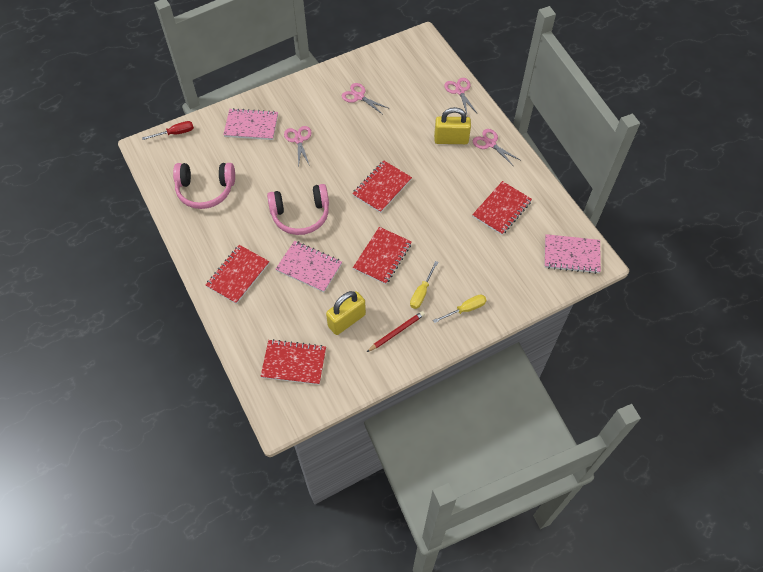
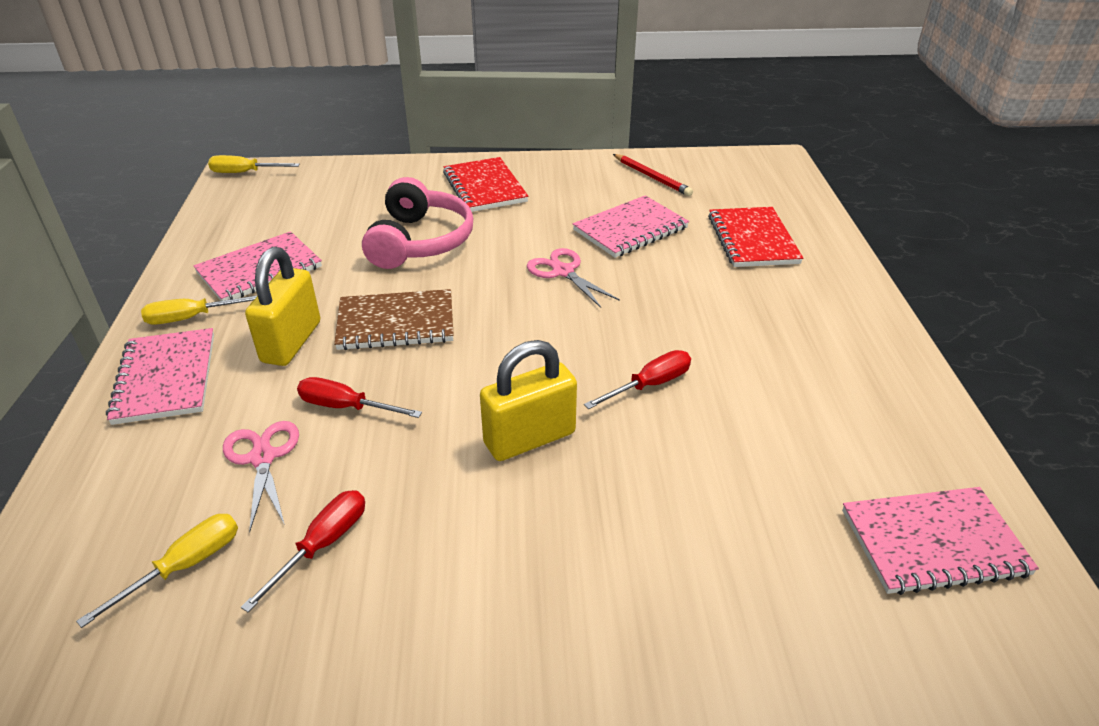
brown notebook: none = 0 -> [334,289,454,350] = 1
pink headphones: [173,163,235,209] [267,184,329,235] = 2 -> [362,177,473,269] = 1
pink notebook: [223,108,278,140] [276,241,342,292] [544,234,601,274] = 3 -> [106,328,214,425] [193,231,322,301] [573,195,689,258] [842,487,1039,595] = 4
pink scissors: [284,126,312,168] [342,83,390,114] [444,78,477,114] [473,129,520,166] = 4 -> [223,421,299,532] [527,248,620,308] = 2
red notebook: [206,245,269,304] [260,339,326,385] [352,161,412,213] [353,227,412,284] [472,181,532,235] = 5 -> [443,157,529,212] [708,207,803,267] = 2
red screwdriver: [142,121,194,140] = 1 -> [241,490,365,612] [297,377,422,418] [584,350,691,409] = 3
yellow screwdriver: [410,261,439,309] [433,294,487,323] = 2 -> [76,514,238,628] [141,295,258,325] [208,155,300,173] = 3

